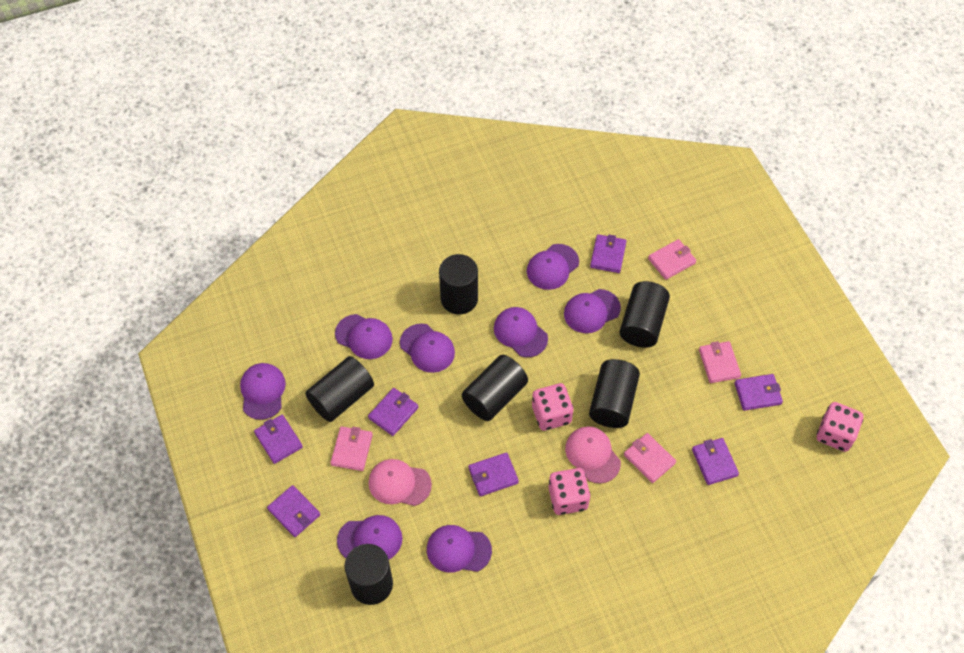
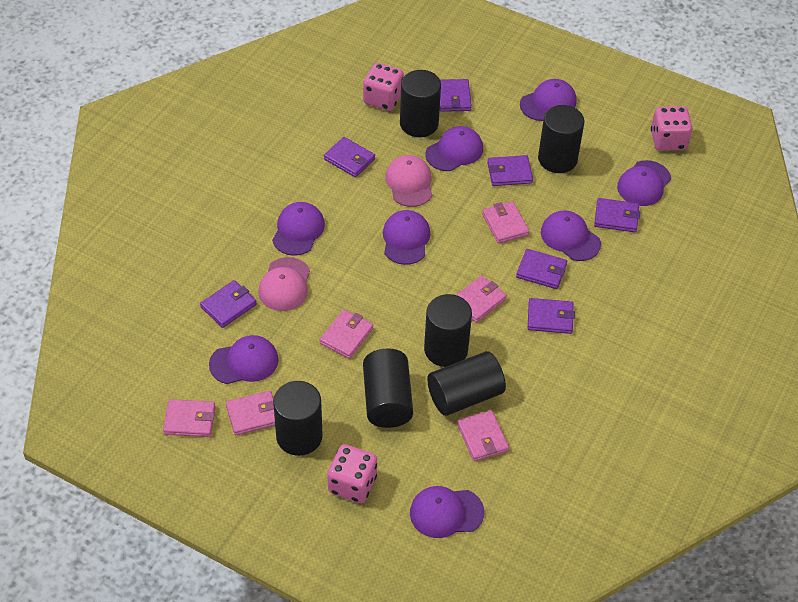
pink wallet: [331,426,373,471] [624,433,676,483] [648,239,696,280] [699,341,741,383] = 4 -> [163,399,216,437] [226,391,275,435] [320,310,373,359] [457,275,507,323] [457,410,509,461] [482,201,529,244] = 6

